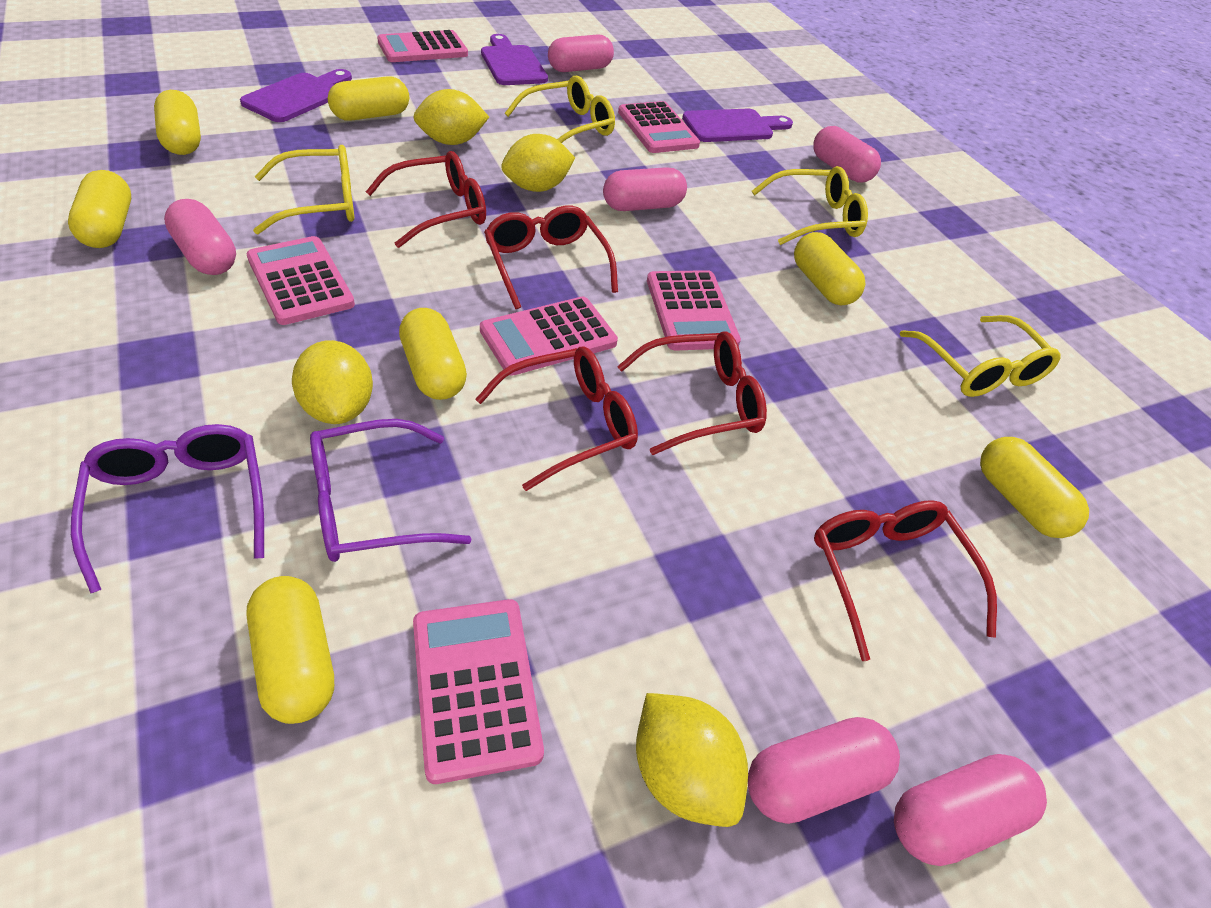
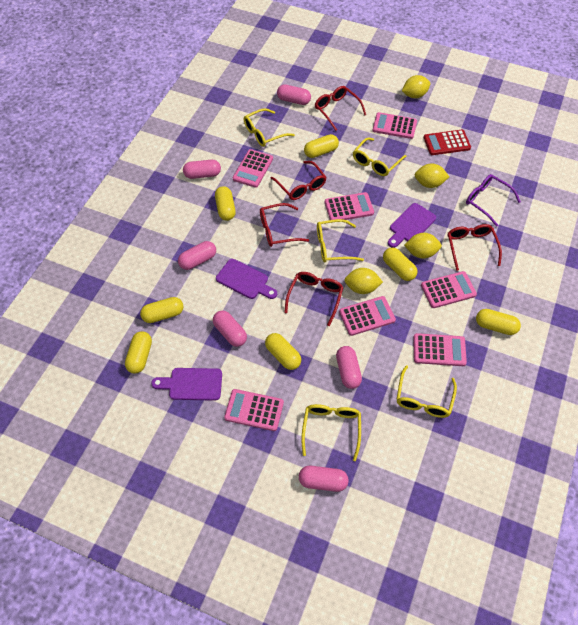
pink calculator: [246,236,355,325] [377,30,468,62] [413,599,544,784] [480,297,618,376] [618,101,700,153] [647,270,741,350] = 6 -> [224,389,284,431] [233,149,273,188] [325,192,374,220] [339,296,396,336] [372,112,417,139] [413,333,467,366] [421,271,477,308] = 7
purple glasses: [71,424,264,593] [310,419,472,562] = 2 -> [466,174,521,227] = 1
red calculator: none = 0 -> [424,130,471,155] = 1
yellow glasses: [253,145,354,234] [505,76,615,143] [752,166,868,245] [900,315,1061,397] = 4 -> [244,108,295,147] [301,404,361,461] [317,219,364,263] [353,138,406,176] [397,365,457,418] = 5

